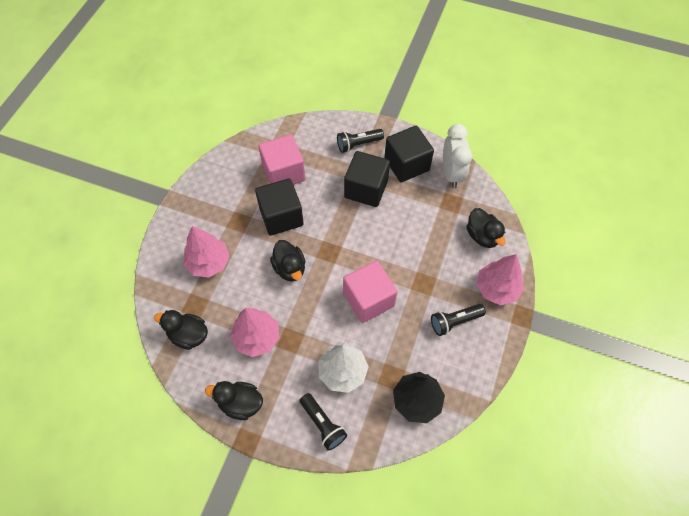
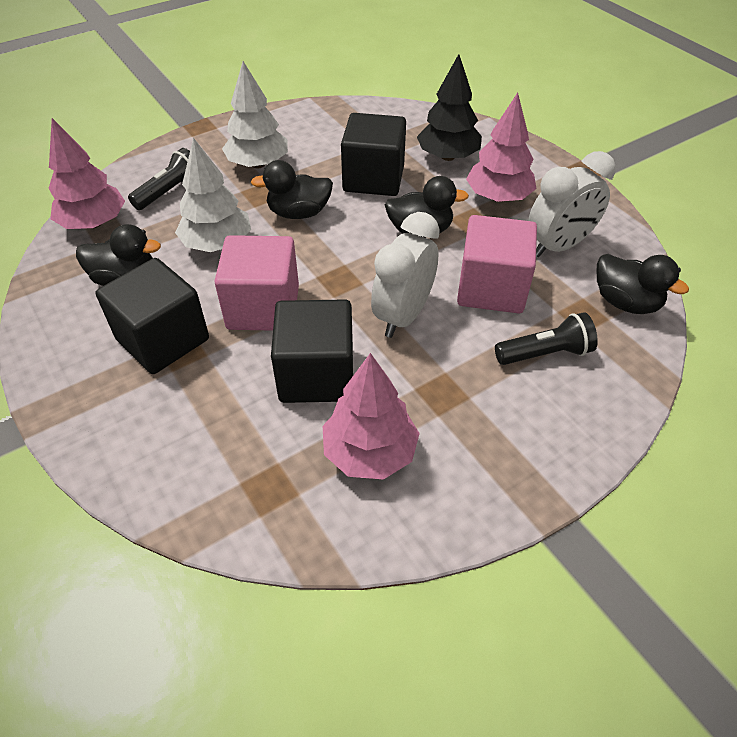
black flashlight: [300,393,347,451] [337,129,384,153] [431,304,486,336] = 3 -> [128,148,190,210] [495,312,598,365] = 2
white clock: [443,124,472,188] = 1 -> [371,212,440,338] [528,151,616,257] = 2
white tree: [318,343,369,393] = 1 -> [175,138,251,252] [222,61,288,168] = 2

